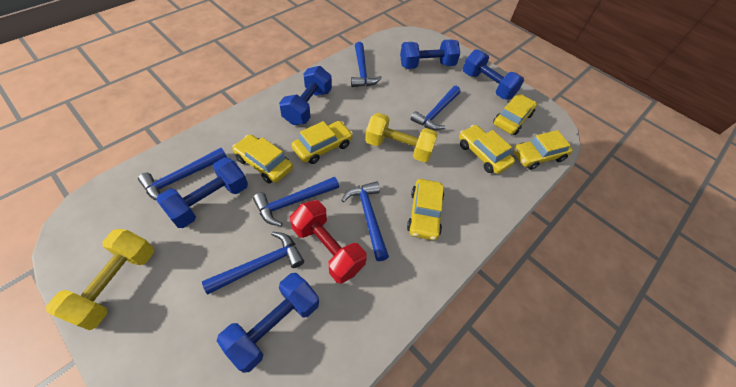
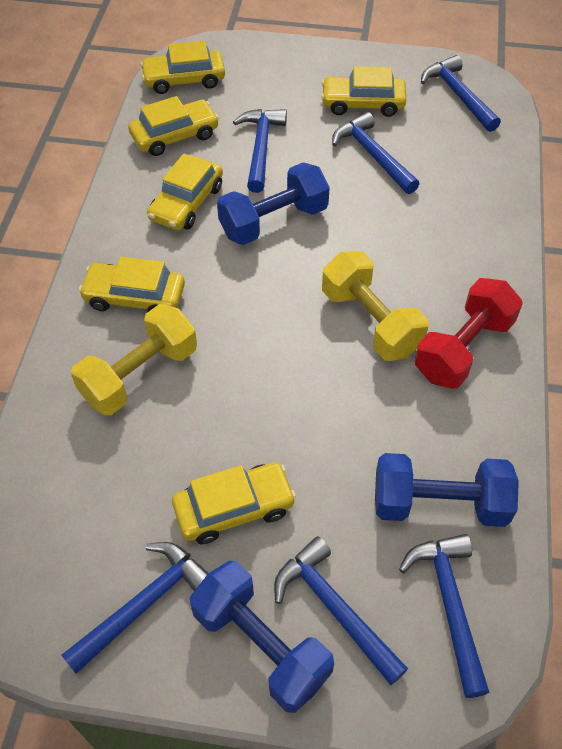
blue dumbbell: [156,157,248,228] [217,273,319,373] [279,66,332,125] [400,39,460,69] [463,49,524,100] = 5 -> [190,561,334,713] [217,162,330,245] [375,453,519,527] = 3

